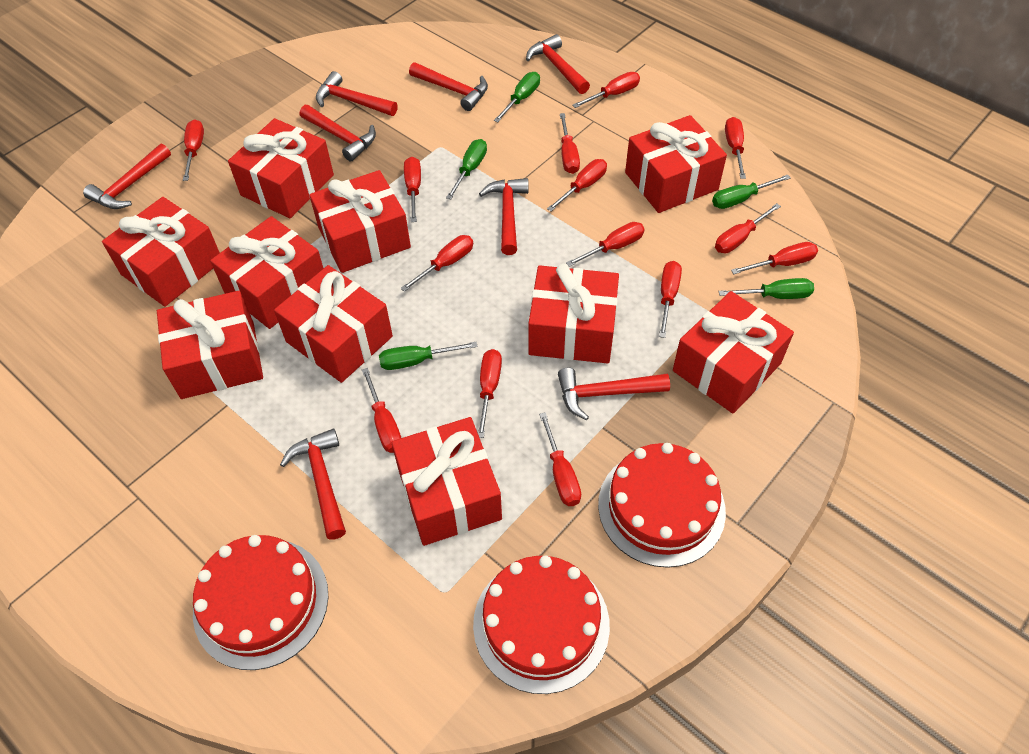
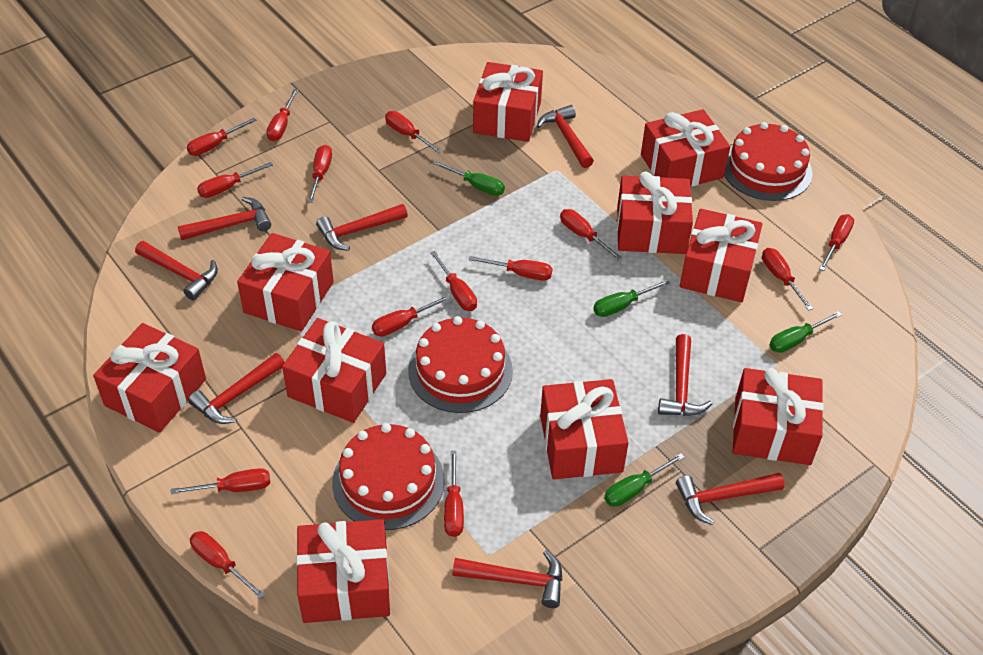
green screwdriver: [379,342,478,370] [446,139,487,199] [494,72,540,122] [712,175,791,209] [718,278,814,299] = 5 -> [433,161,505,196] [593,280,670,317] [604,453,685,507] [770,311,842,353] = 4

